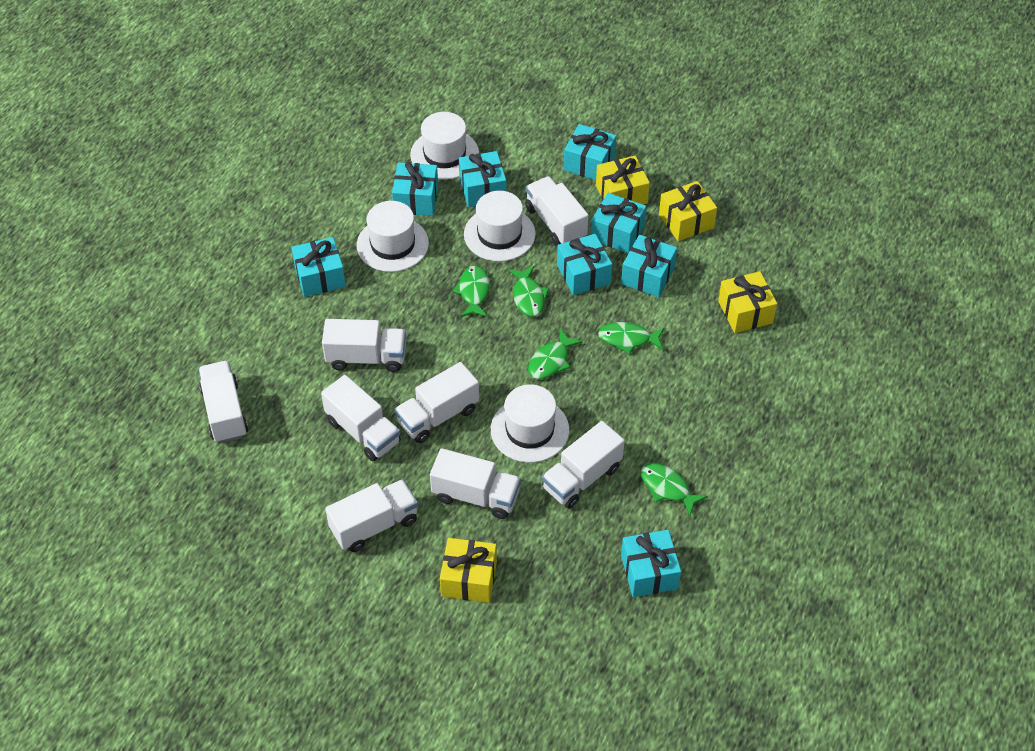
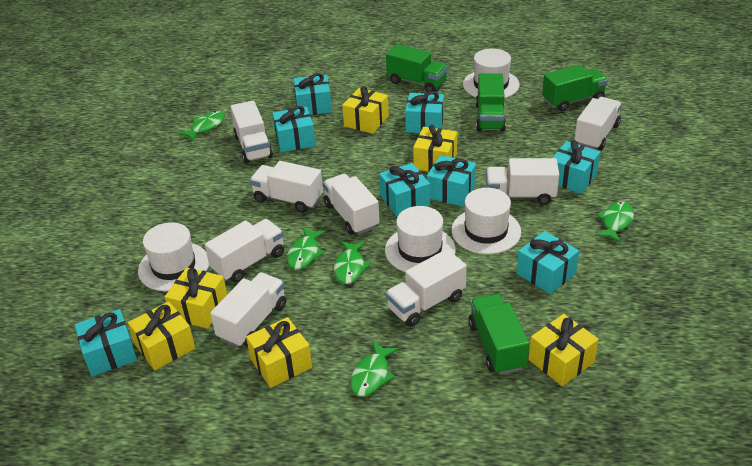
green truck: none = 0 -> [386,44,448,92] [468,294,529,375] [476,73,506,131] [542,65,608,111] = 4
yellow gift: [440,538,497,603] [596,156,650,205] [659,181,717,241] [718,271,777,333] = 4 -> [128,301,195,370] [165,267,227,329] [246,317,312,388] [342,86,389,134] [413,125,457,172] [529,314,599,386] = 6

